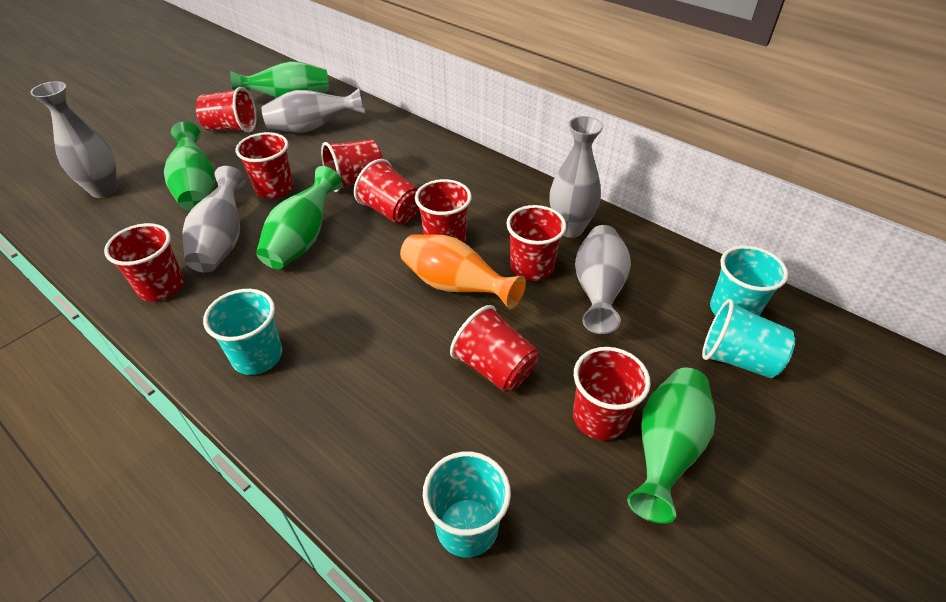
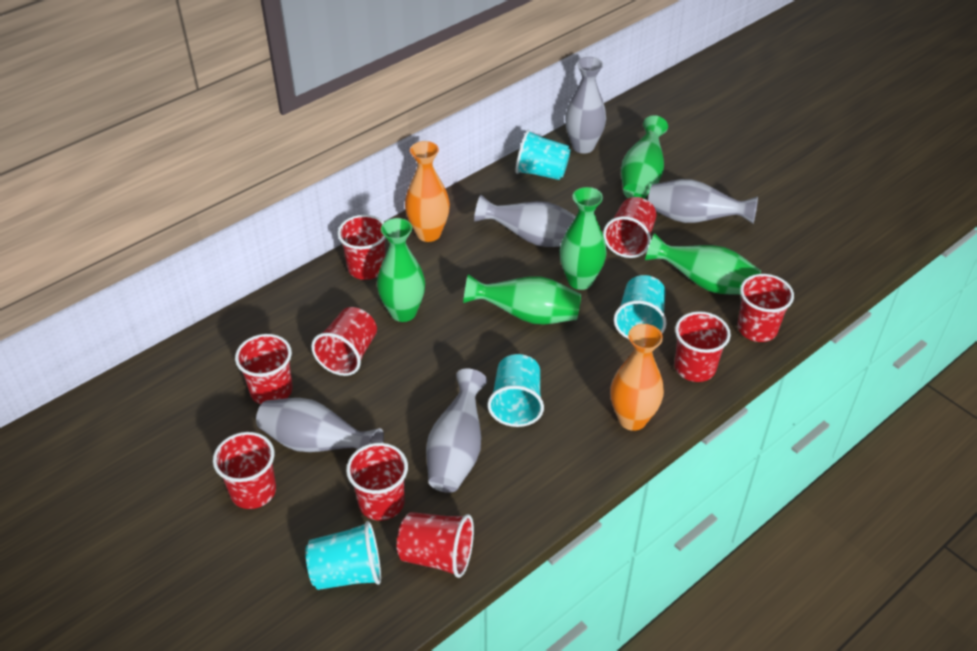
green vase: [164,122,215,211] [230,61,329,98] [256,166,342,269] [627,368,716,524] = 4 -> [377,218,425,322] [463,274,581,325] [560,187,607,290] [621,115,668,198] [645,233,761,295] = 5
orange vase: [400,234,526,310] = 1 -> [405,141,450,242] [611,324,664,431] = 2

